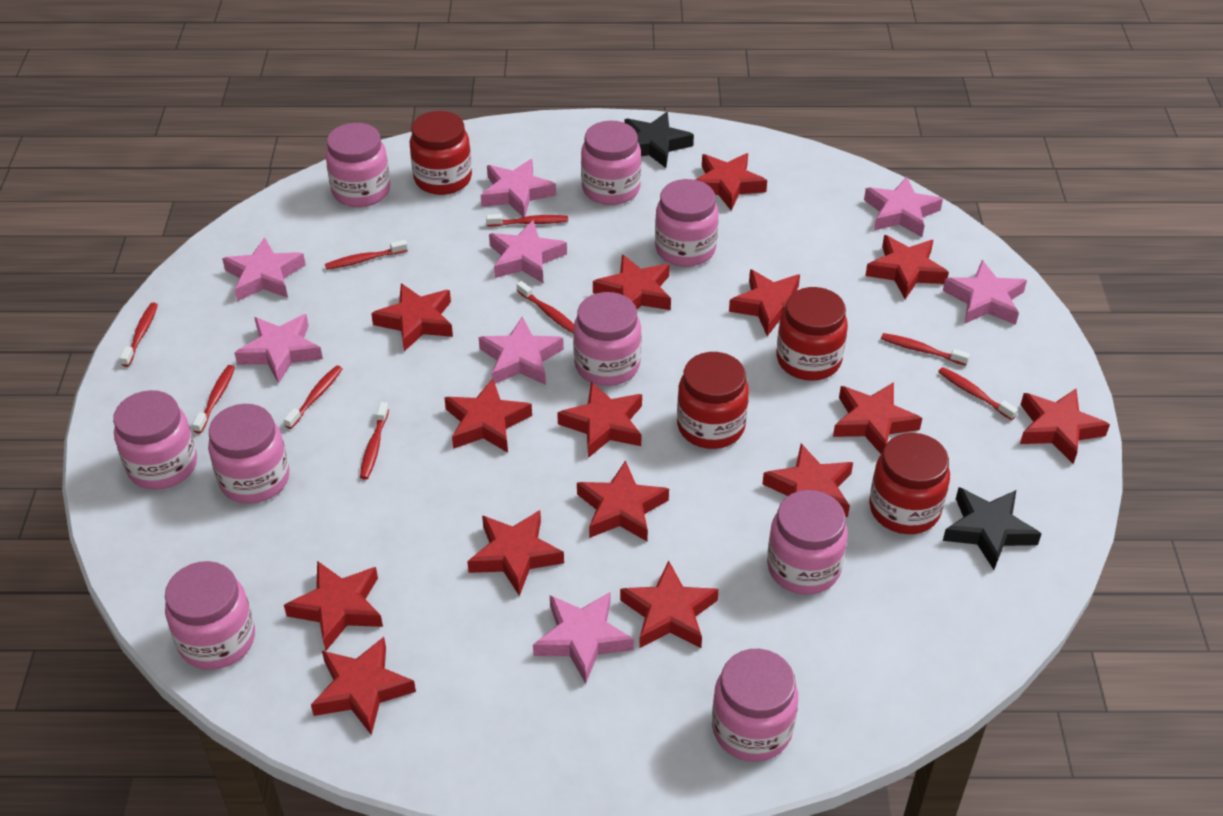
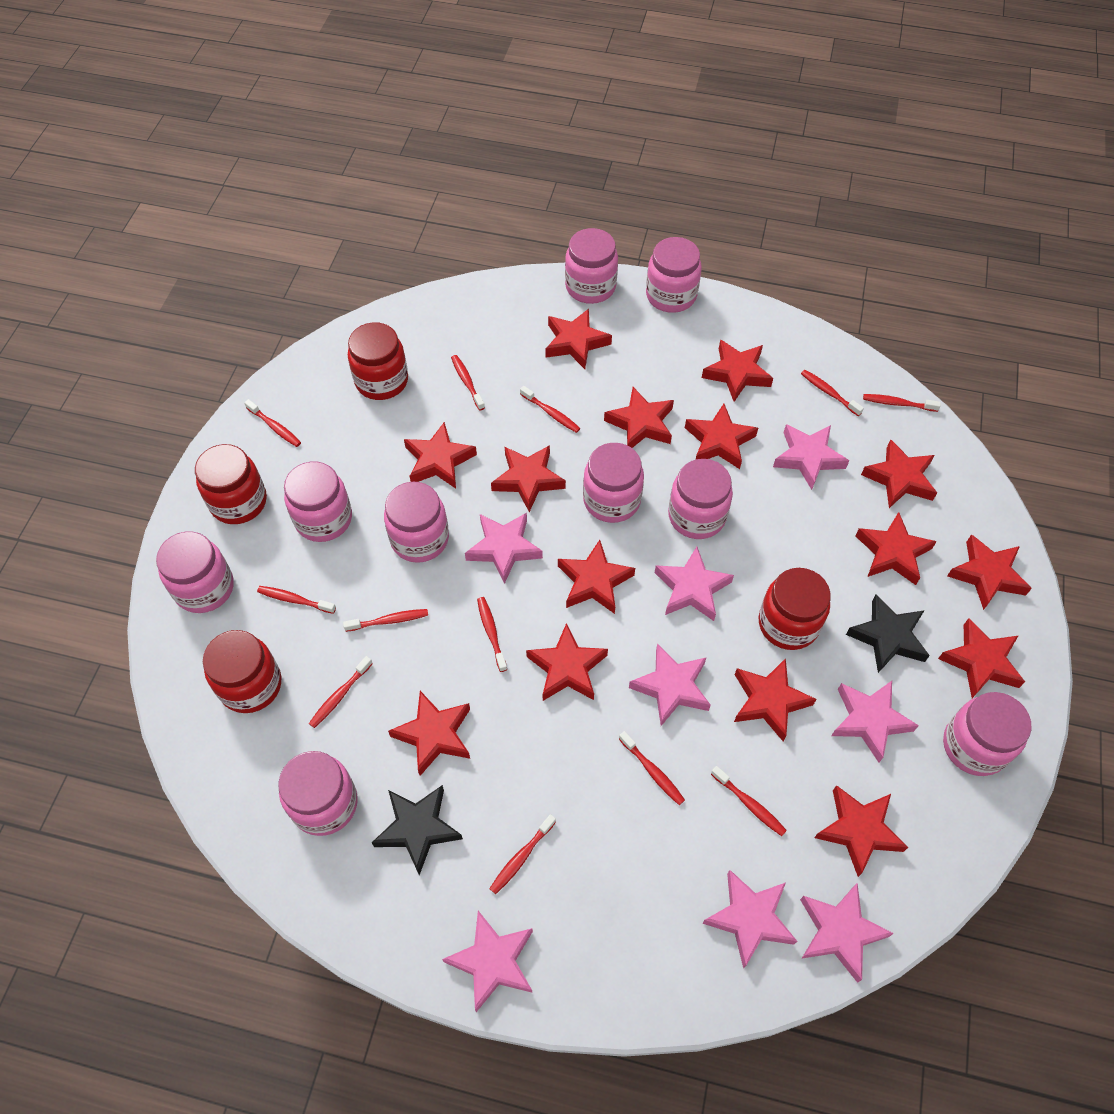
red toothbrush: [120,303,158,367] [192,365,235,433] [284,366,342,429] [325,240,408,270] [360,402,389,480] [486,214,568,227] [517,281,574,334] [881,333,970,366] [938,367,1018,420] = 9 -> [244,399,301,447] [257,586,336,614] [309,656,373,728] [343,609,428,632] [451,355,485,410] [477,597,507,672] [489,814,556,894] [520,386,580,433] [619,731,685,805] [711,766,787,836] [801,370,864,416] [863,394,941,412] = 12

